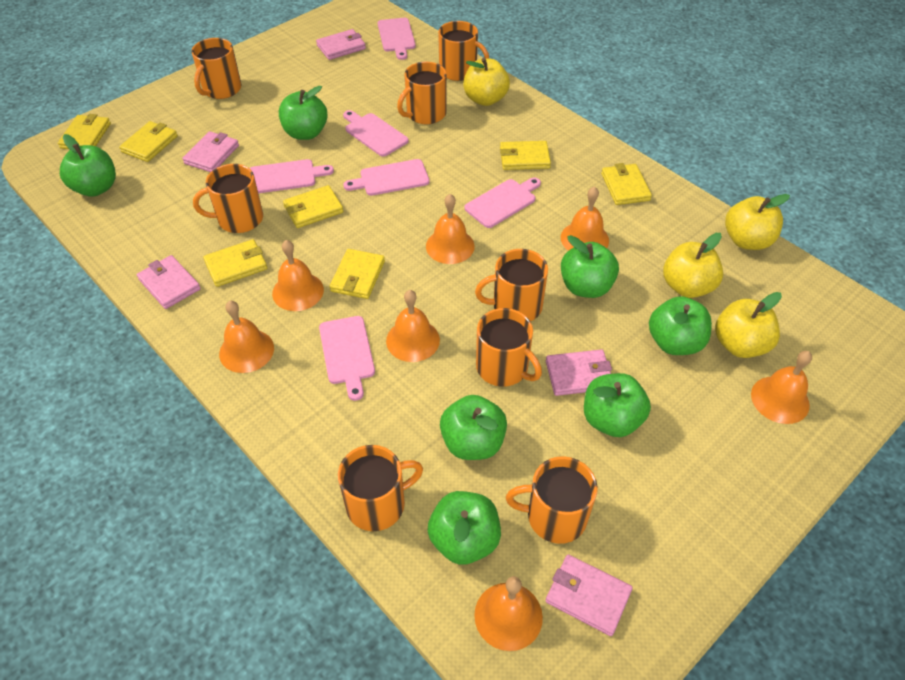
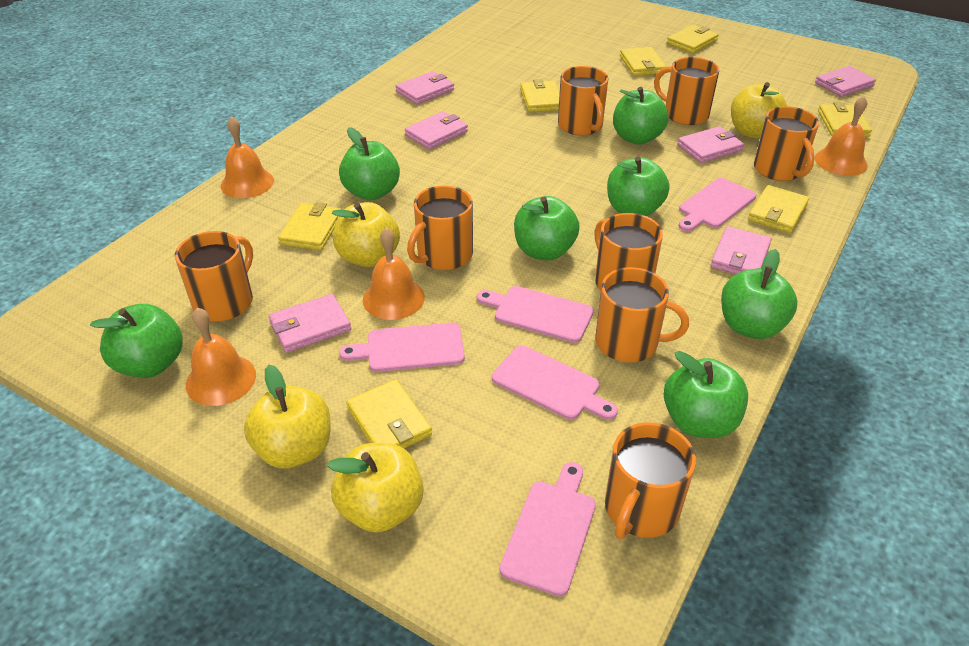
orange bell: [219,301,274,373] [272,240,324,311] [386,290,440,362] [426,194,475,264] [474,576,543,651] [561,186,609,251] [751,351,812,424] = 7 -> [186,308,256,406] [221,116,274,198] [363,227,425,320] [815,96,868,176] = 4
pink cutting board: [250,159,334,193] [319,316,375,401] [343,110,409,157] [343,159,430,196] [378,18,416,60] [464,177,541,228] = 6 -> [339,323,465,372] [477,286,594,343] [492,346,618,420] [499,462,596,597] [679,178,756,231] = 5
pink wallet: [137,255,201,309] [182,131,239,172] [316,29,366,60] [545,554,633,636] [546,349,612,396] = 5 -> [269,294,351,353] [396,71,454,104] [405,111,468,150] [677,126,744,163] [710,226,772,274] [815,66,876,97] = 6

